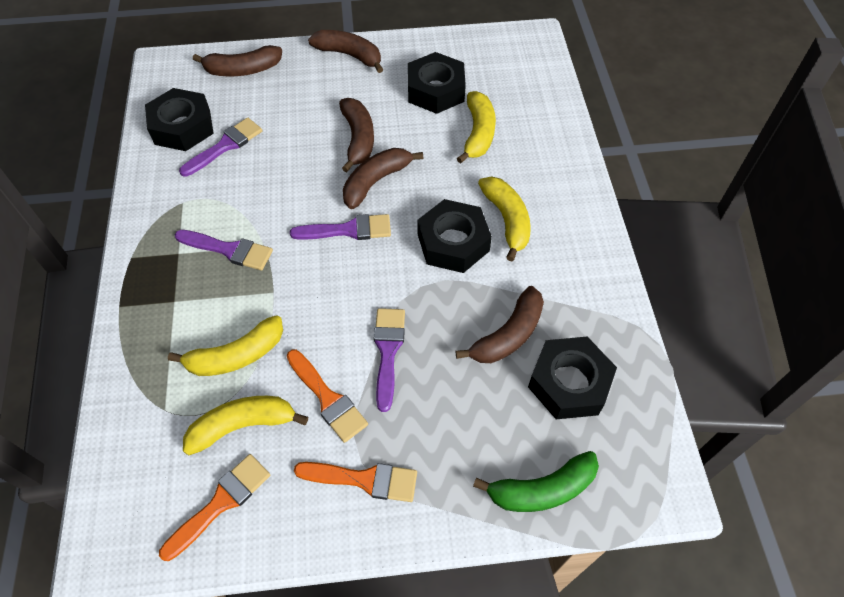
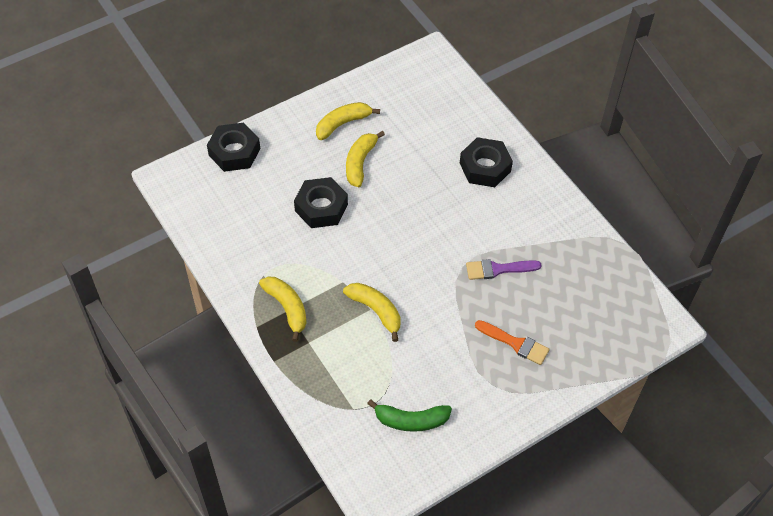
black nut: [145,88,214,151] [408,52,466,114] [417,199,492,273] [528,337,617,419] = 4 -> [207,123,260,172] [294,177,348,228] [460,137,513,187] = 3
brown banana: [193,45,282,76] [308,30,383,73] [339,98,374,172] [343,148,423,209] [456,286,544,363] = 5 -> none = 0
orange brush: [159,454,270,561] [287,350,368,443] [294,462,417,502] = 3 -> [475,320,550,365] = 1
purple brush: [175,230,273,271] [179,118,262,177] [290,214,391,240] [374,308,405,412] = 4 -> [466,259,542,280] = 1

